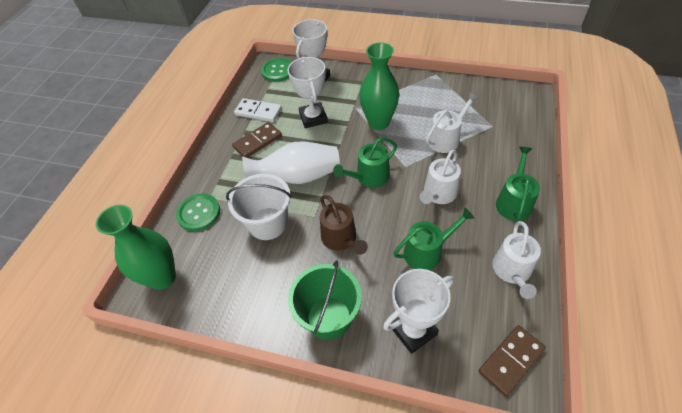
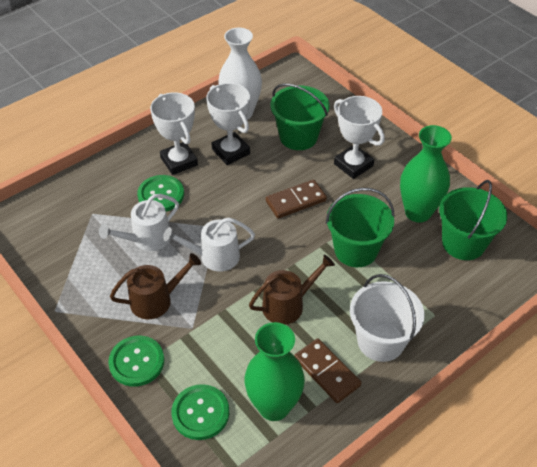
brown watering can: [320,195,368,255] = 1 -> [110,253,201,319] [249,255,335,325] = 2
green bucket: [288,260,362,340] = 1 -> [271,84,330,150] [326,188,395,267] [439,180,507,260] = 3
green button: [176,193,220,231] [261,58,292,82] = 2 -> [108,336,164,387] [137,175,184,212] [171,384,229,440] = 3
green watering can: [333,137,397,188] [393,208,474,270] [496,147,540,221] = 3 -> none = 0
white domino: [234,98,282,122] = 1 -> none = 0
white watering can: [420,150,461,204] [426,92,479,153] [492,221,541,299] = 3 -> [99,194,179,251] [163,217,255,272] = 2

